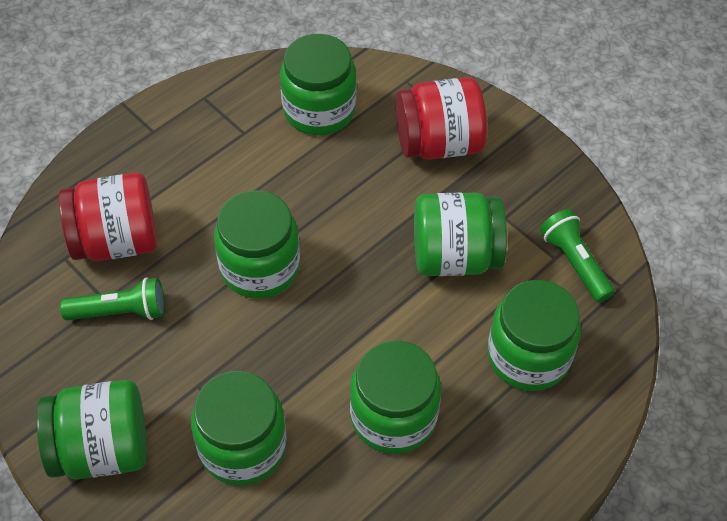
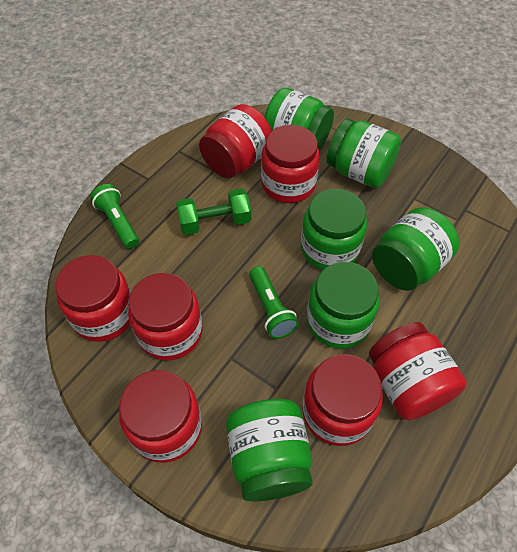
green dumbbell: none = 0 -> [176,188,251,235] = 1
green jar: [37,380,147,479] [191,371,287,486] [214,190,300,299] [280,34,357,135] [350,340,441,454] [414,192,507,276] [487,280,581,391] = 7 -> [226,399,313,502] [265,88,334,151] [301,189,367,270] [307,262,380,349] [327,118,401,188] [372,207,459,291] = 6
red jar: [59,173,157,261] [396,77,487,160] = 2 -> [56,255,131,342] [119,370,202,463] [128,273,203,361] [199,104,272,178] [261,125,320,203] [302,354,383,446] [369,322,467,420] = 7

